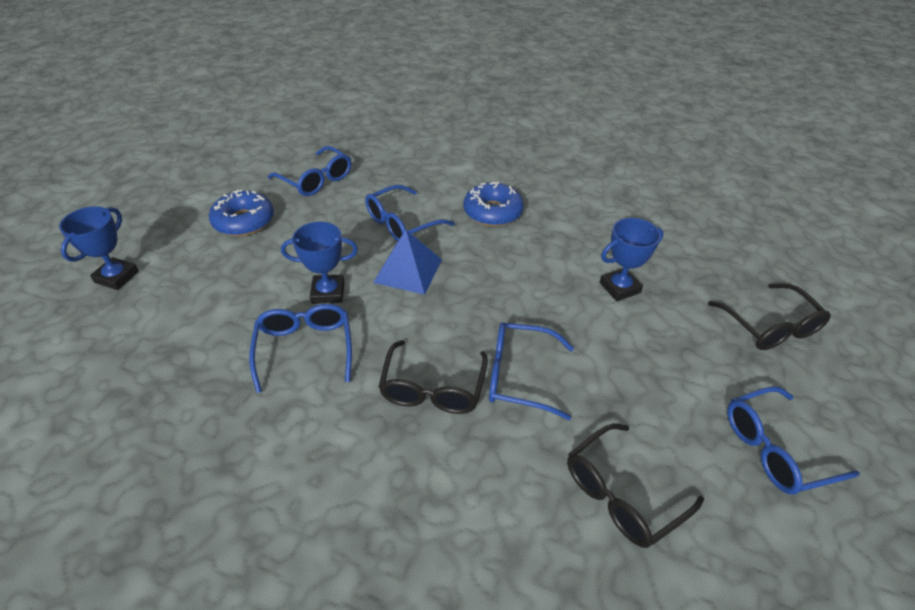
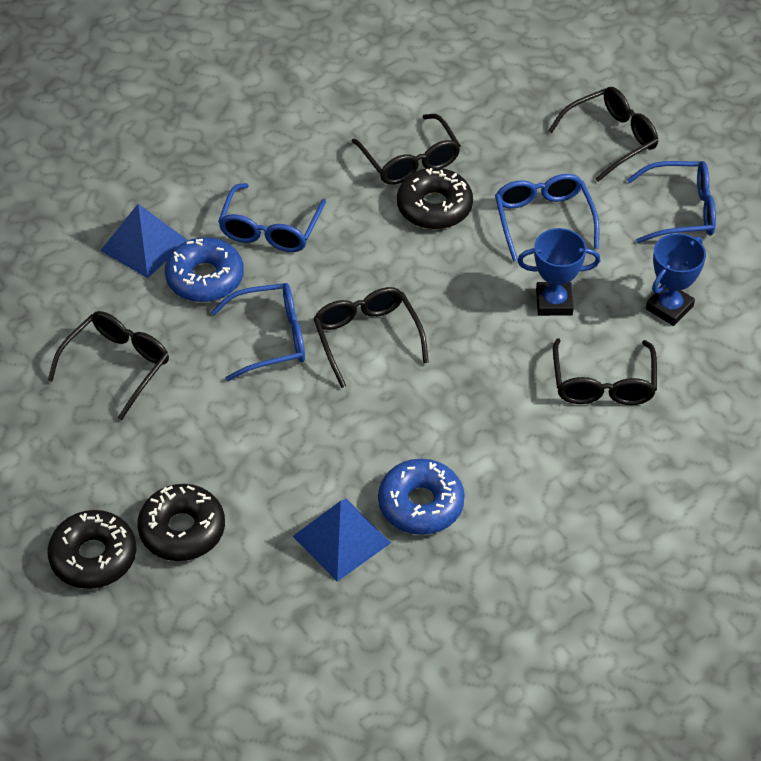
black donut: none = 0 -> [47,510,136,589] [138,484,225,561] [397,168,473,229] = 3
black glasses: [379,340,488,414] [567,423,704,548] [708,284,831,350] = 3 -> [48,311,169,420] [313,287,429,388] [351,114,461,184] [548,87,658,182] [553,338,657,405] = 5
blue glasses: [249,304,352,393] [268,146,351,196] [365,185,455,241] [489,322,574,420] [727,386,860,495] = 5 -> [211,283,305,381] [218,183,326,252] [495,174,599,262] [627,161,716,243] = 4
blue pyramid: [373,230,442,295] = 1 -> [100,204,188,278] [293,499,391,582] = 2
blue trophy: [59,206,139,290] [281,222,358,304] [600,218,664,301] = 3 -> [517,228,600,316] [646,233,706,326] = 2

